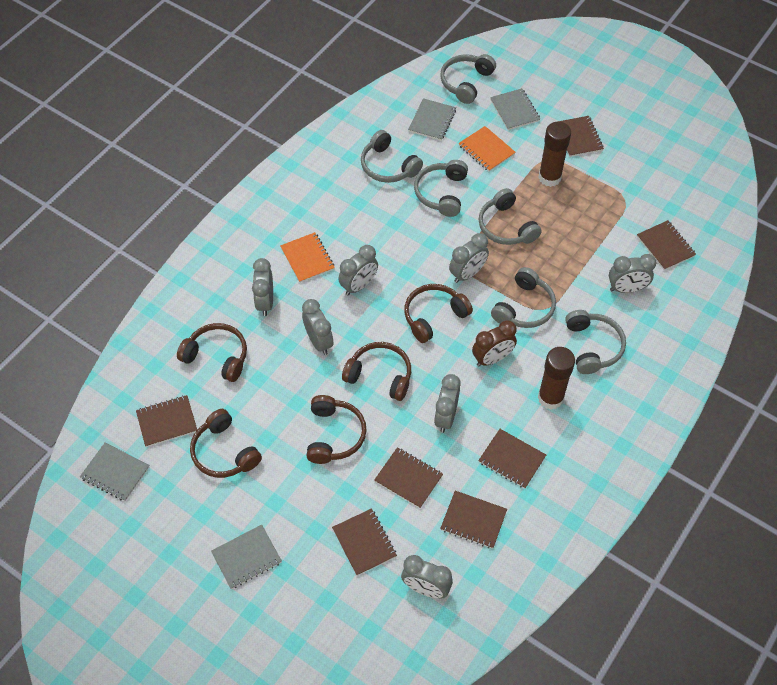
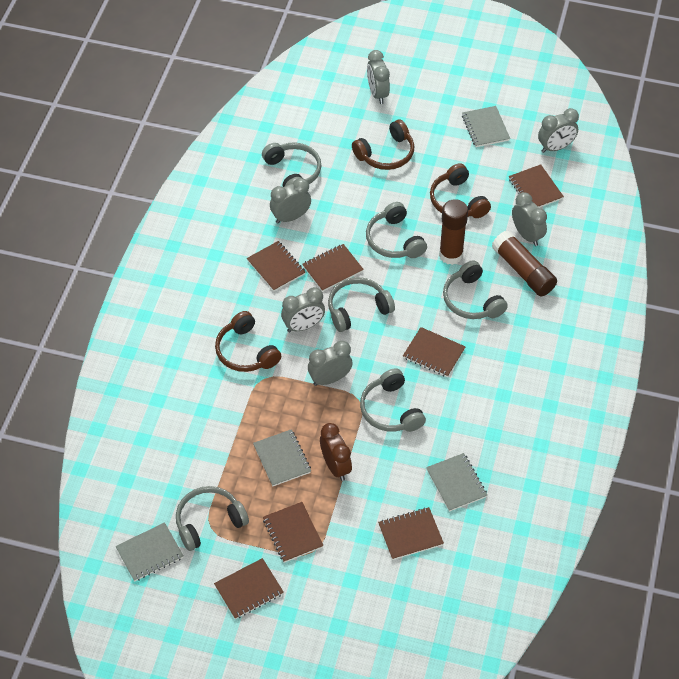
brown headphones: [177,323,247,382] [190,409,262,478] [307,395,367,464] [342,342,411,401] [404,284,473,343] = 5 -> [215,311,281,372] [352,119,414,170] [430,163,491,218] = 3
grey clock: [252,258,273,316] [302,299,333,355] [338,245,378,296] [401,555,453,598] [434,374,461,433] [449,233,489,283] [609,254,656,293] = 7 -> [270,178,311,224] [281,287,325,332] [308,341,352,386] [367,50,390,104] [512,192,547,246] [538,108,579,153] = 6
orange notebook: [280,232,335,283] [459,126,516,172] = 2 -> none = 0

